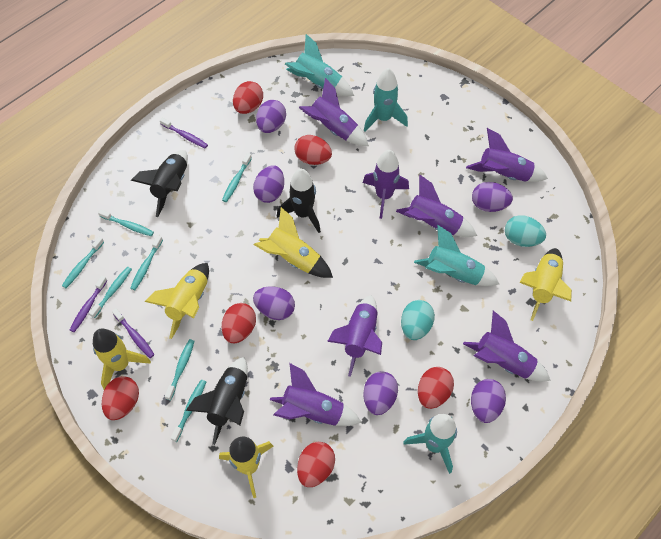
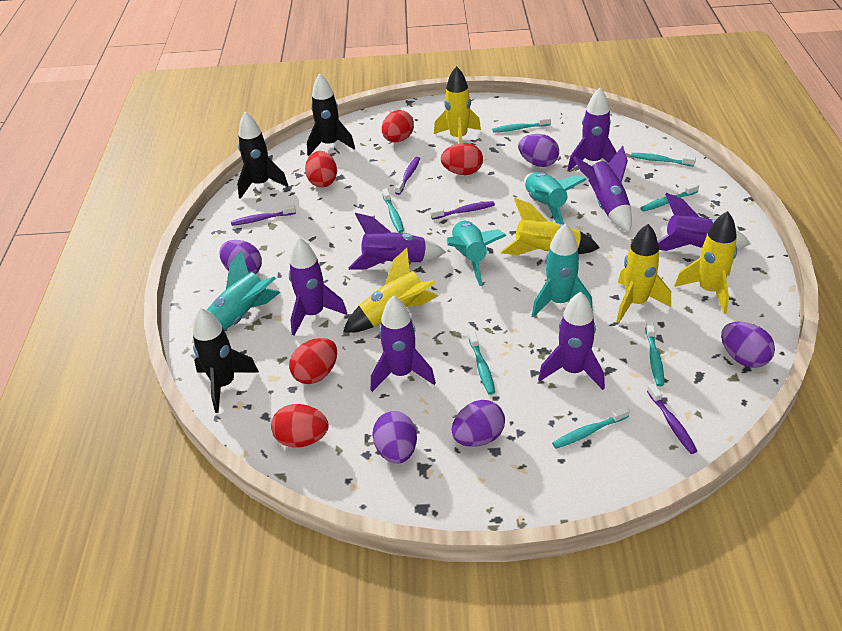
purple egg: [253,165,284,203] [253,287,295,320] [256,100,286,133] [363,371,398,415] [471,379,506,423] [472,182,513,212] = 6 -> [220,240,262,274] [372,411,417,464] [452,400,505,447] [518,134,559,167] [721,322,775,368] = 5
purple toothbrush: [70,276,108,332] [112,308,155,358] [160,118,208,148] = 3 -> [231,204,296,226] [395,157,420,195] [430,201,495,220] [647,384,697,454] = 4
red egg: [102,376,139,420] [222,303,256,343] [233,81,263,114] [295,135,332,165] [297,442,335,487] [418,367,454,409] = 6 -> [271,404,329,447] [289,338,337,384] [305,151,337,188] [382,110,414,142] [441,143,483,175] = 5
turquoise egg: [401,300,435,340] [505,215,546,247] = 2 -> none = 0

